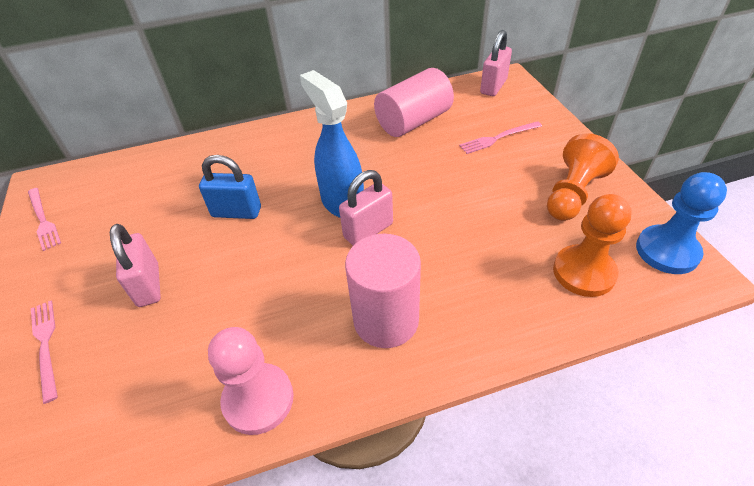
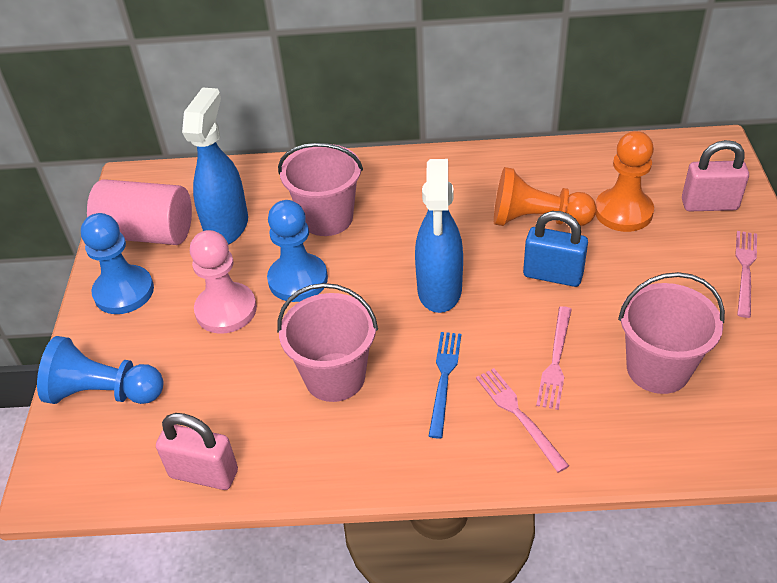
blue fork: none = 0 -> [429,332,461,438] = 1
blue pawn: [636,172,727,274] = 1 -> [37,336,164,404] [81,213,154,314] [267,200,328,302] = 3
blue spray bottle: [300,70,364,218] = 1 -> [182,87,248,245] [415,159,463,313] = 2
pink bucket: none = 0 -> [277,283,378,402] [278,143,363,236] [618,272,725,394] = 3
pink cylinder: [345,234,421,348] [374,68,454,137] = 2 -> [87,179,192,245] = 1
pink padlock: [110,224,161,307] [339,170,393,246] [480,30,512,96] = 3 -> [156,413,238,490] [682,140,749,211] = 2

